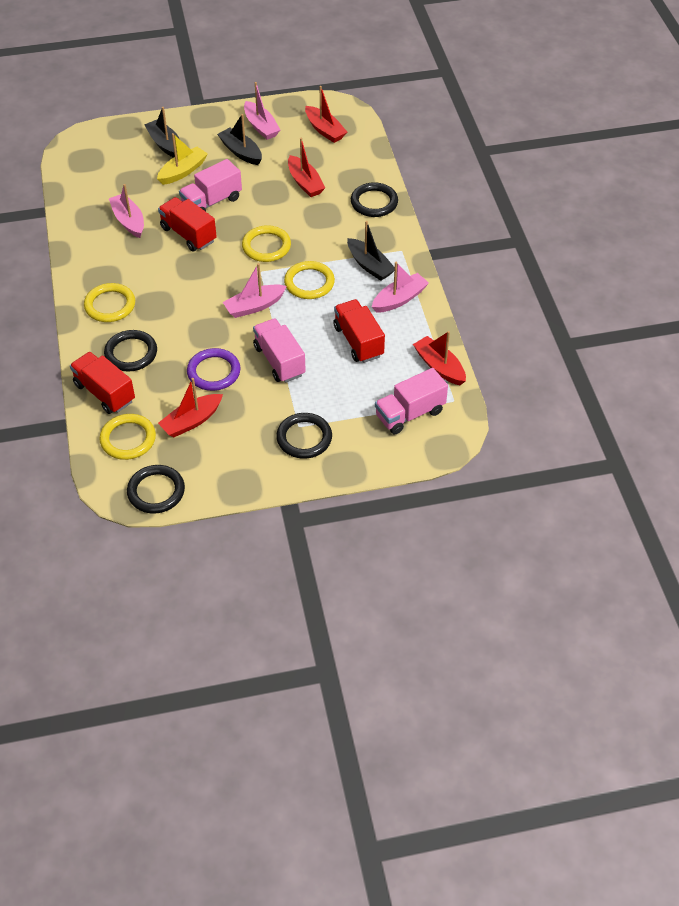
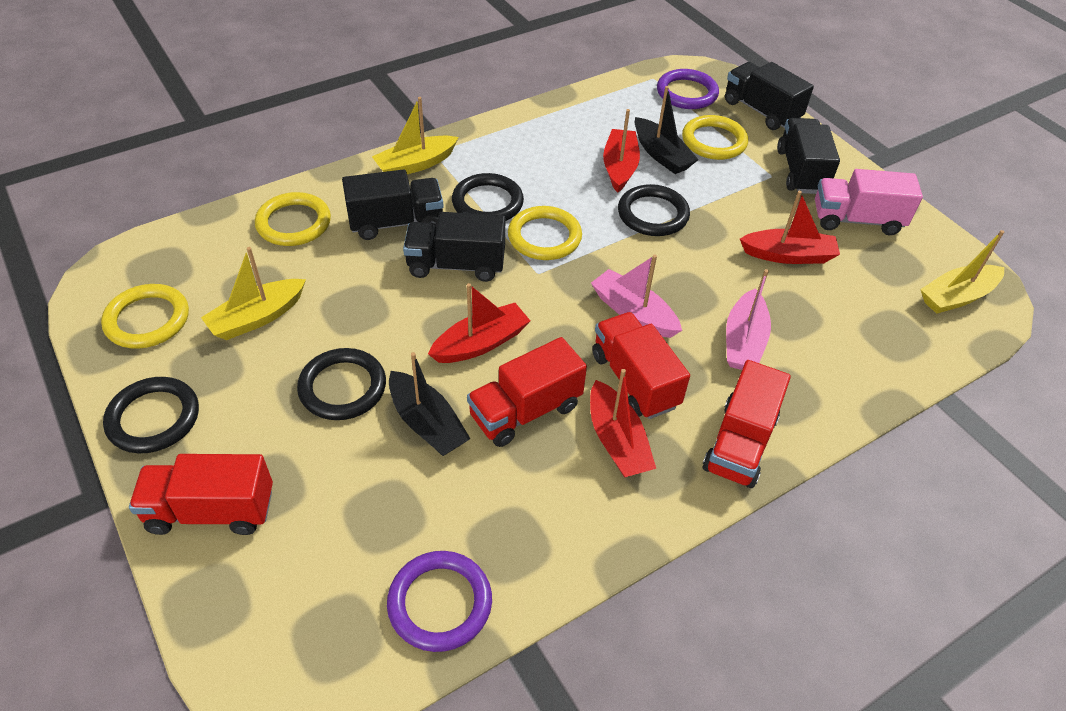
black boat: [144,107,179,158] [217,114,262,165] [347,221,395,281] = 3 -> [389,352,471,456] [635,86,699,174] = 2
black truck: none = 0 -> [342,169,444,240] [403,212,505,282] [725,62,814,130] [777,118,840,194] = 4
pink boat: [109,184,144,238] [223,263,287,318] [244,82,280,140] [372,262,429,313] = 4 -> [591,255,682,338] [726,269,771,370] = 2
pink truck: [179,159,242,211] [253,318,306,383] [375,368,448,434] = 3 -> [815,169,923,235] = 1
purple ring: [187,348,241,391] = 1 -> [387,551,492,652] [657,69,719,109] = 2
red truck: [70,352,135,414] [158,197,217,251] [333,299,385,363] = 3 -> [129,454,273,535] [467,337,587,447] [592,312,690,419] [703,360,791,488] = 4
yellow boat: [157,133,208,185] = 1 -> [201,247,306,340] [372,97,459,174] [920,230,1004,314] = 3

